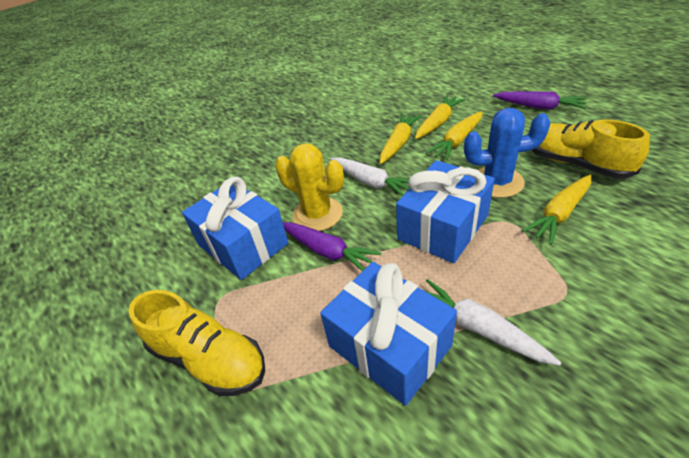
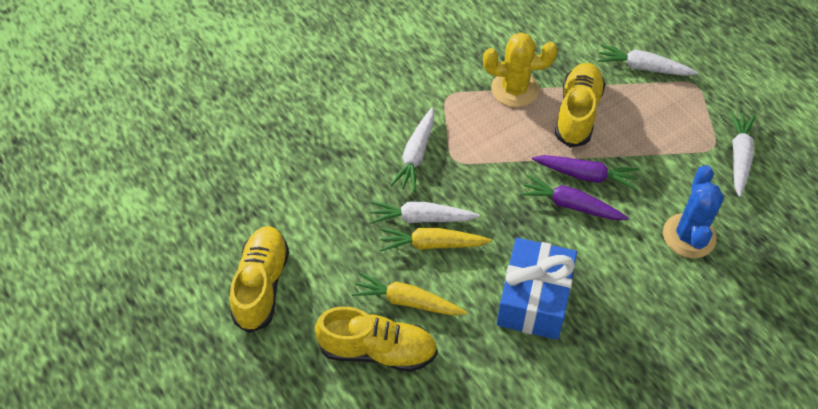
blue gift: [182,177,289,280] [320,262,457,406] [396,160,495,263] = 3 -> [497,238,577,340] = 1
white carrot: [331,157,410,196] [423,279,561,366] = 2 -> [369,201,480,224] [390,108,434,192] [597,44,698,76] [730,111,756,197] = 4
yellow carrot: [380,113,422,164] [415,95,465,139] [426,111,483,160] [522,174,592,245] = 4 -> [352,272,467,316] [380,228,492,252] = 2
yellow shoe: [128,290,265,396] [531,120,650,179] = 2 -> [230,226,289,333] [315,307,438,372] [555,63,605,148] = 3

